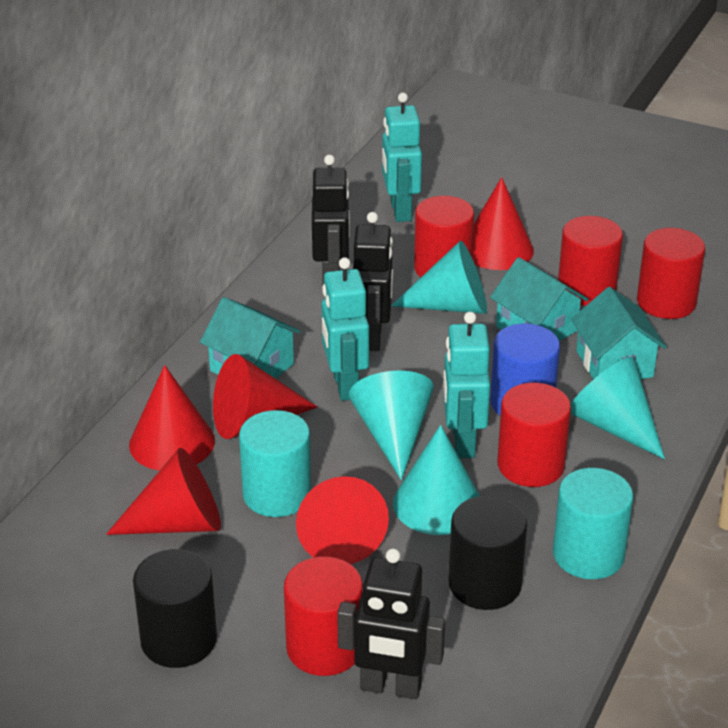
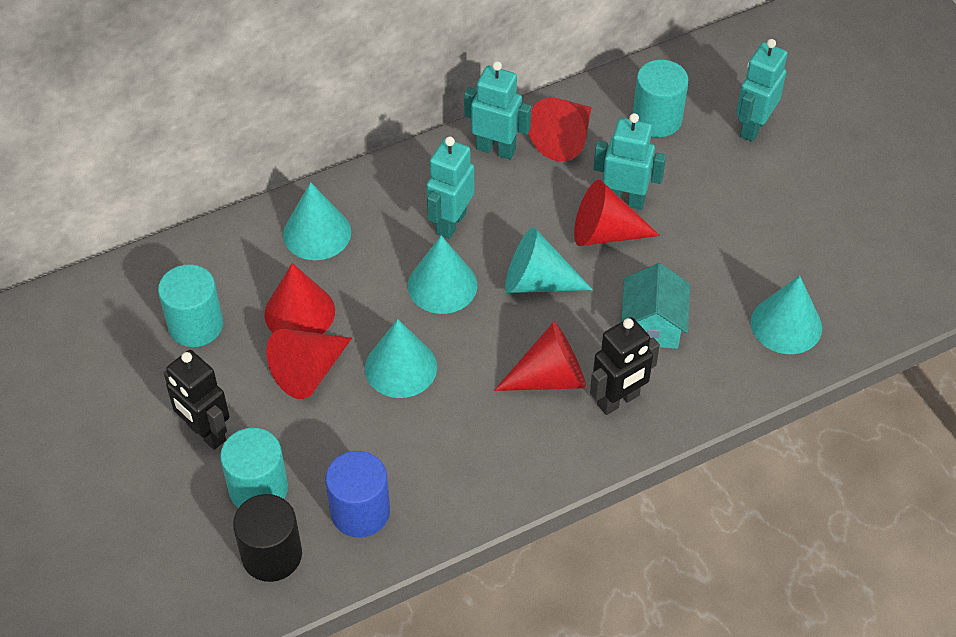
black cylinder: [133,549,217,668] [449,496,527,610] = 2 -> [233,494,302,582] = 1
black robot: [312,155,350,284] [337,548,445,699] [353,212,393,351] = 3 -> [164,350,229,450] [590,317,660,415] = 2
red cylinder: [284,557,363,676] [414,196,474,277] [497,383,571,487] [558,216,623,306] [637,228,705,319] = 5 -> none = 0
turquoise cone: [349,370,434,480] [391,241,487,314] [393,425,480,535] [571,357,665,460] = 4 -> [283,182,351,260] [365,319,437,398] [408,236,477,314] [505,227,593,293] [751,276,822,354] = 5
turquoise cylinder: [239,410,311,517] [553,468,634,579] = 2 -> [158,264,223,347] [220,428,288,508] [633,60,688,137] = 3
turquoise house: [200,297,301,378] [490,257,589,341] [571,287,667,379] = 3 -> [621,263,690,349] = 1
turquoise robot: [321,257,369,401] [382,93,422,222] [443,312,490,458] = 3 -> [427,136,474,239] [464,61,531,159] [593,113,666,210] [736,39,788,142] = 4

